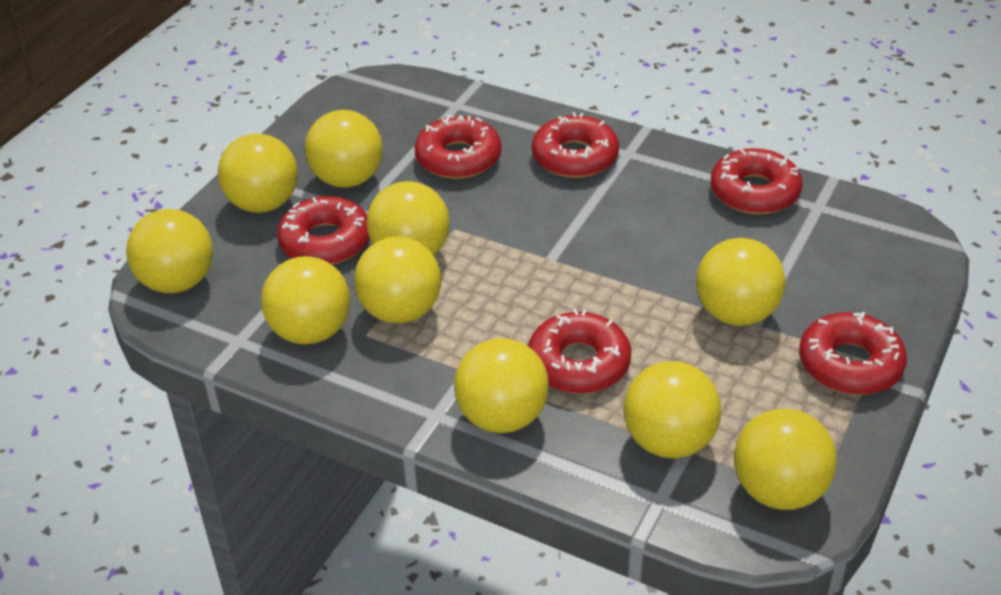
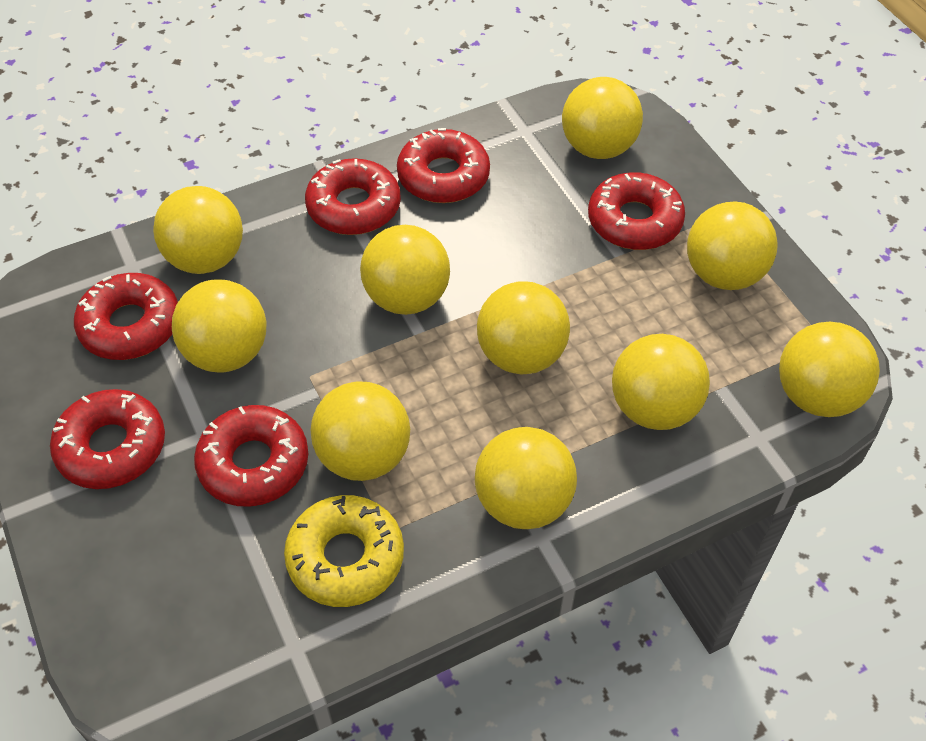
yellow donut: none = 0 -> [284,495,404,607] = 1

